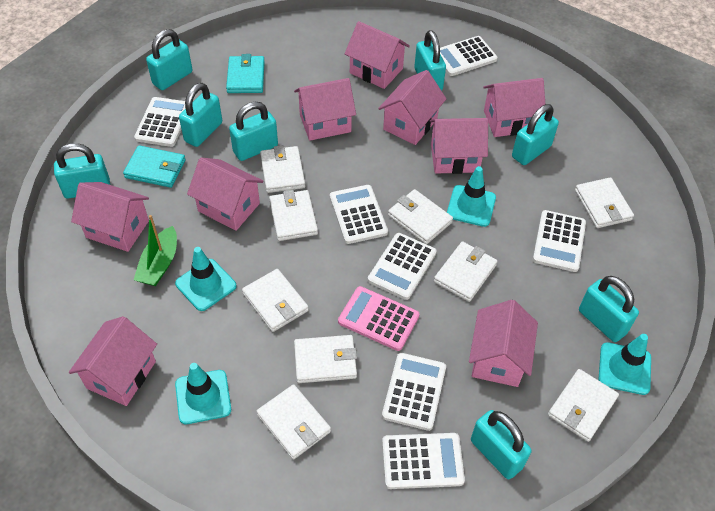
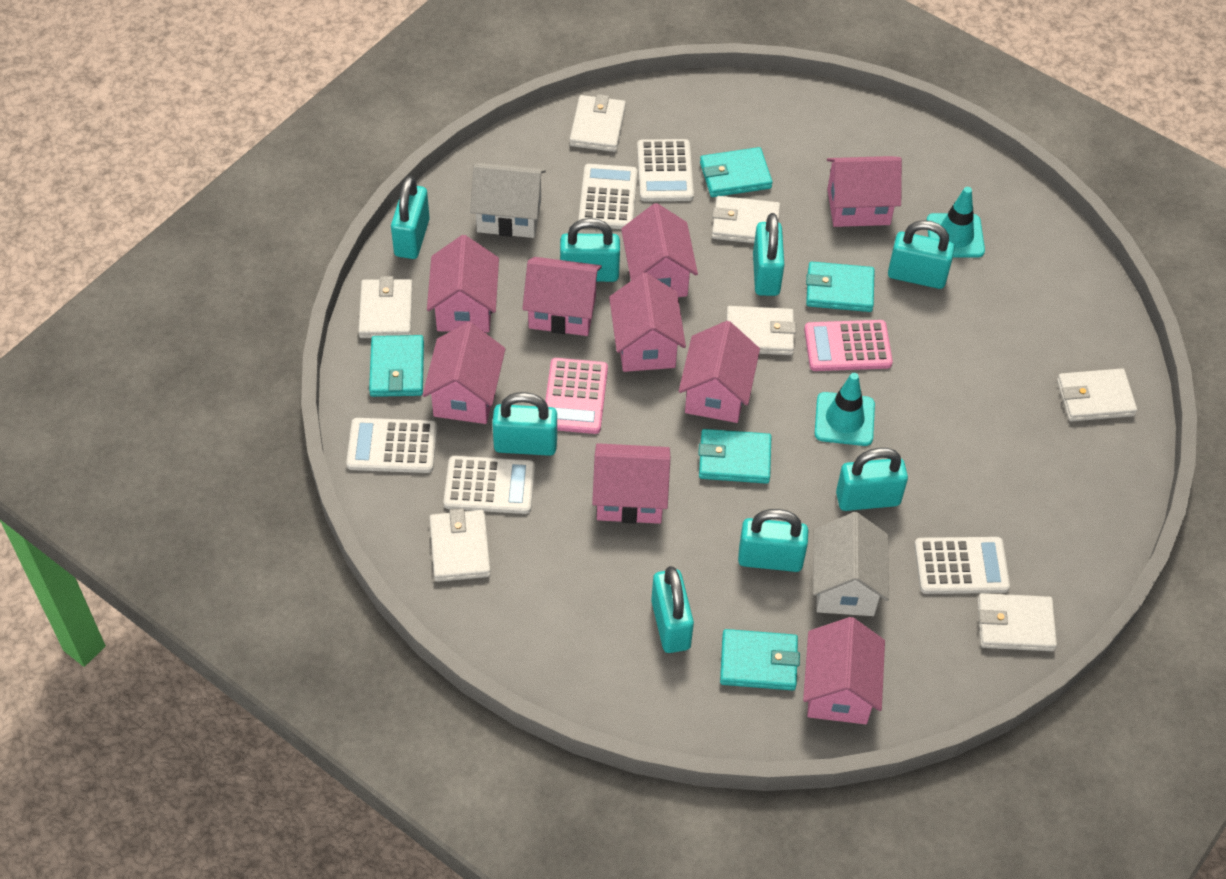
green boat: [134,215,177,286] = 1 -> none = 0
pink calculator: [338,286,419,351] = 1 -> [545,358,608,434] [804,320,893,371] = 2
turquoise traffic cone: [175,247,236,311] [175,363,231,424] [447,166,496,227] [599,334,651,395] = 4 -> [815,373,875,446] [926,187,985,258] = 2
turquoise wallet: [123,145,186,188] [226,54,265,93] = 2 -> [369,335,424,397] [698,429,771,484] [700,147,773,197] [720,629,800,690] [806,262,875,312] = 5
white calculator: [134,97,186,147] [330,185,388,244] [368,233,437,300] [382,353,446,431] [382,433,465,489] [440,36,498,76] [533,210,586,272] = 7 -> [346,418,437,473] [444,456,535,514] [578,164,637,229] [637,139,694,202] [914,537,1010,594] = 5
white house: none = 0 -> [470,163,546,238] [813,512,889,616] = 2
white wallet: [242,269,309,332] [256,384,331,459] [260,145,305,193] [269,190,318,241] [294,335,357,383] [388,189,453,244] [434,241,497,302] [548,369,619,442] [575,177,634,228] = 9 -> [358,276,413,338] [429,508,491,582] [570,94,626,152] [712,196,780,243] [726,306,796,355] [978,593,1057,651] [1057,368,1137,421] = 7

